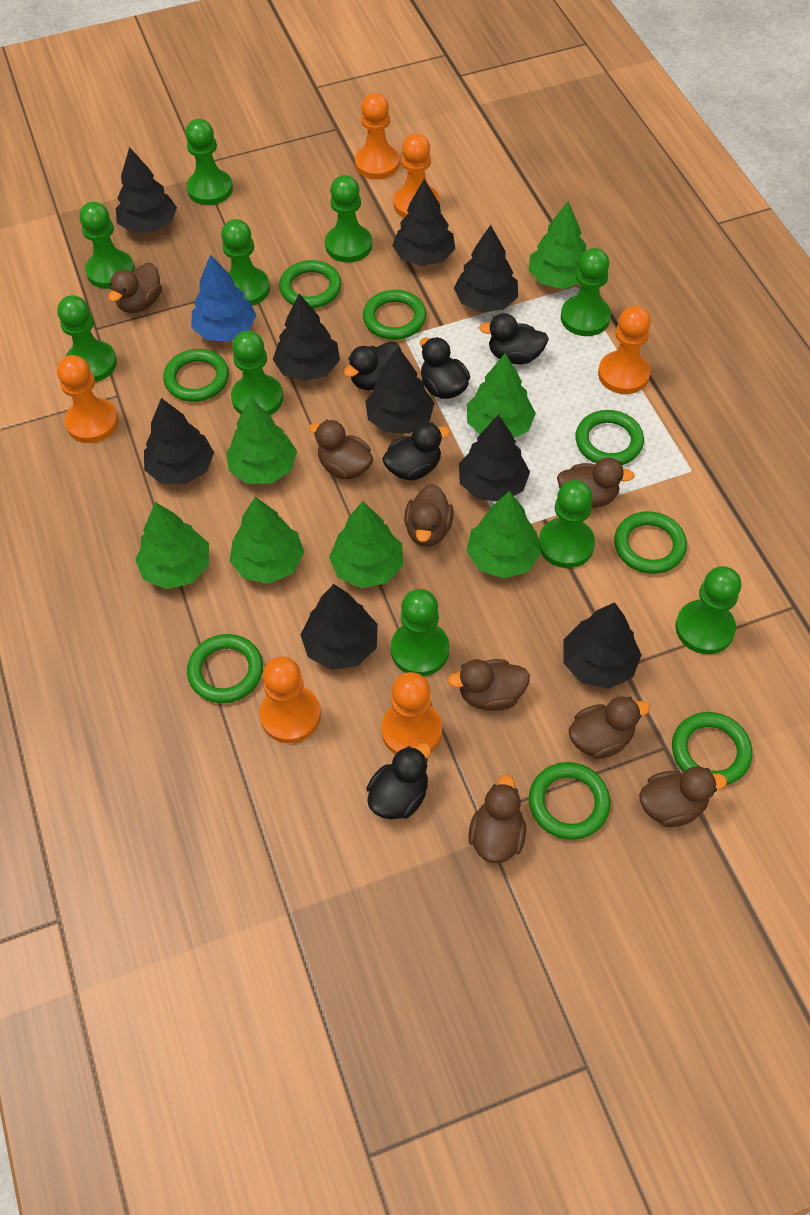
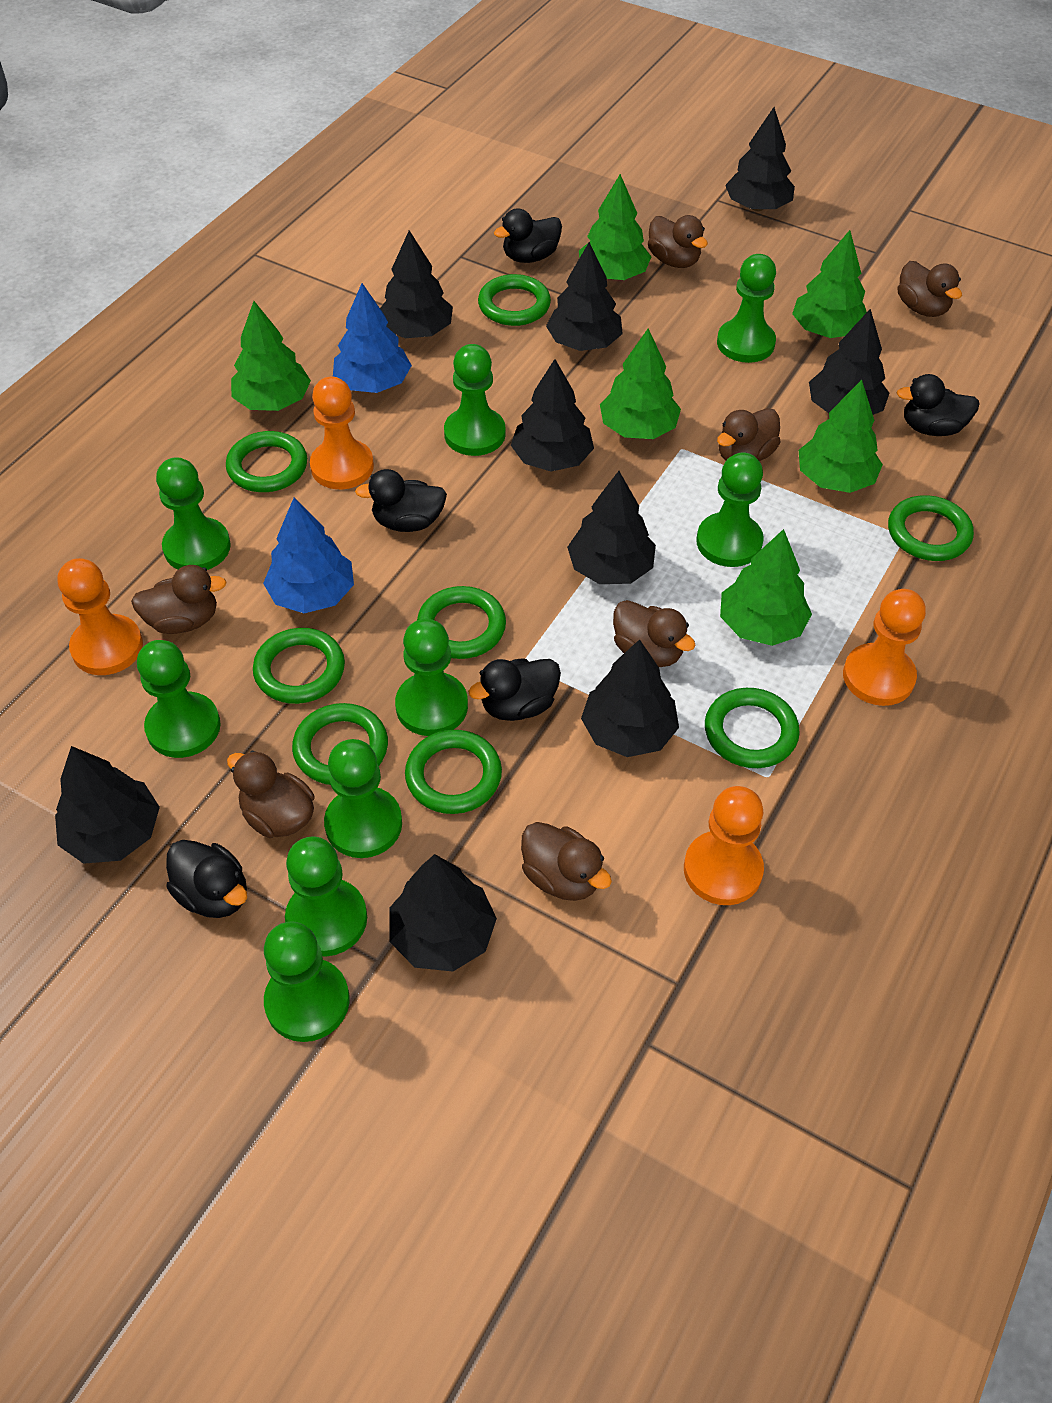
blue tree: [191,254,257,342] = 1 -> [263,498,354,613] [333,283,412,393] = 2
brown duck: [108,263,162,313] [309,420,373,479] [404,484,454,547] [448,659,530,711] [468,775,526,863] [557,457,635,508] [568,696,650,759] [639,766,727,827] = 8 -> [131,565,227,634] [227,751,314,838] [521,822,612,901] [613,600,696,667] [648,215,708,268] [717,408,780,461] [898,261,962,317] = 7
green pawn: [57,295,117,382] [79,202,135,289] [185,119,233,205] [221,219,270,306] [231,331,283,415] [325,175,372,262] [391,589,449,676] [539,480,595,568] [561,248,611,336] [675,566,741,654] = 10 -> [137,640,221,758] [156,457,231,570] [264,921,350,1042] [285,836,367,956] [324,739,402,858] [395,619,468,736] [444,344,506,456] [697,452,764,567] [717,254,776,363] = 9
green tree: [135,502,209,589] [226,398,297,484] [230,497,304,584] [329,501,403,588] [467,353,536,438] [467,491,542,579] [528,201,586,289] = 7 -> [231,301,311,411] [579,174,652,280] [600,328,681,439] [720,529,812,646] [792,230,867,338] [799,380,883,493] = 6
orange pawn: [57,355,118,443] [260,656,321,743] [355,93,400,179] [381,672,442,754] [393,134,440,218] [598,306,651,394] = 6 -> [58,558,143,675] [310,377,374,489] [684,786,764,905] [843,589,926,706] = 4

